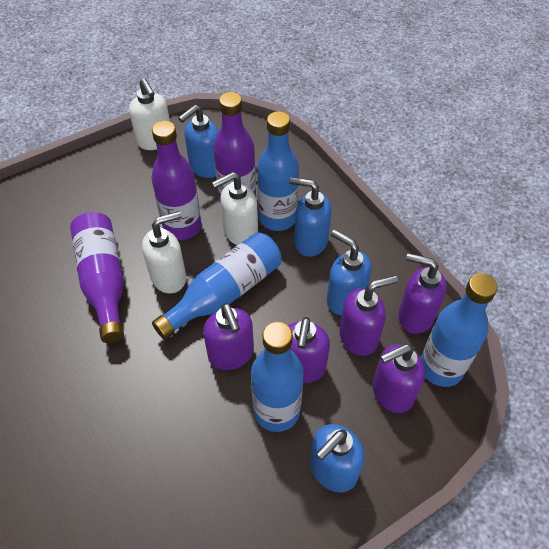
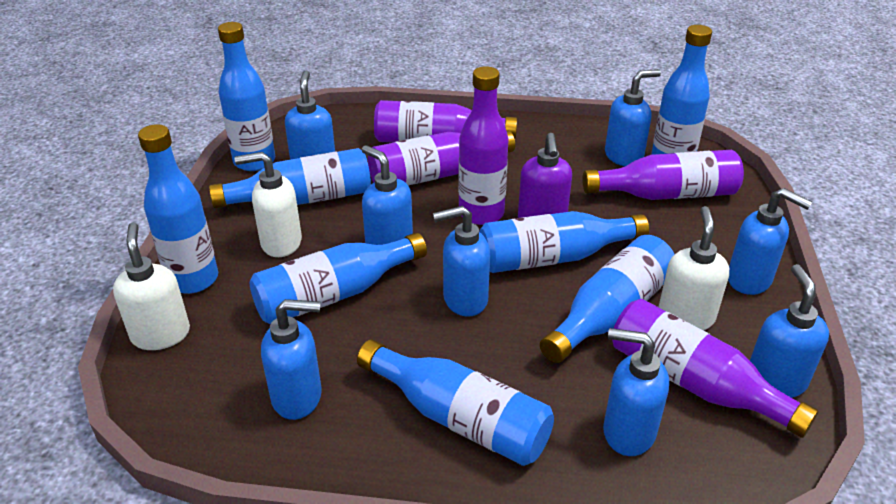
blue bottle: [152,232,281,340] [251,322,304,432] [257,111,299,231] [420,273,498,387] = 4 -> [138,124,218,294] [209,148,371,208] [218,22,275,171] [250,233,427,324] [357,340,554,466] [479,211,649,273] [540,235,675,363] [651,25,712,155] = 8
blue soap dispenser: [178,105,219,178] [289,177,332,257] [310,424,365,493] [327,230,372,315] = 4 -> [261,299,322,420] [285,71,335,160] [362,145,413,245] [433,206,490,317] [603,328,669,456] [605,69,661,166] [728,188,812,295] [750,264,829,398] = 8
purple bottle: [70,212,124,343] [152,121,202,240] [213,92,256,203] = 3 -> [368,131,515,186] [374,100,517,143] [458,66,509,225] [582,150,744,200] [612,299,818,438] = 5
purple soap dispenser: [203,303,254,370] [288,317,330,383] [339,275,398,356] [372,344,425,413] [398,253,447,334] = 5 -> [518,133,572,218] = 1

